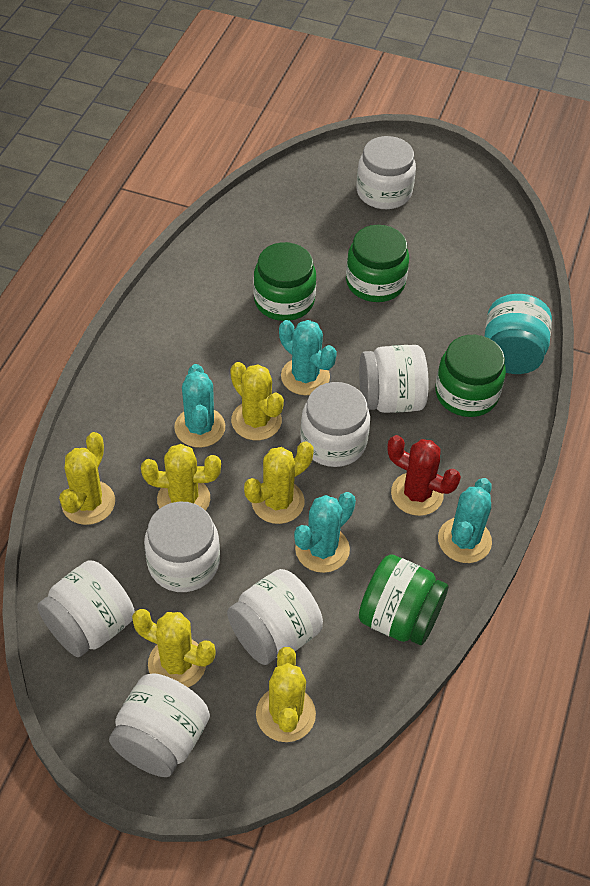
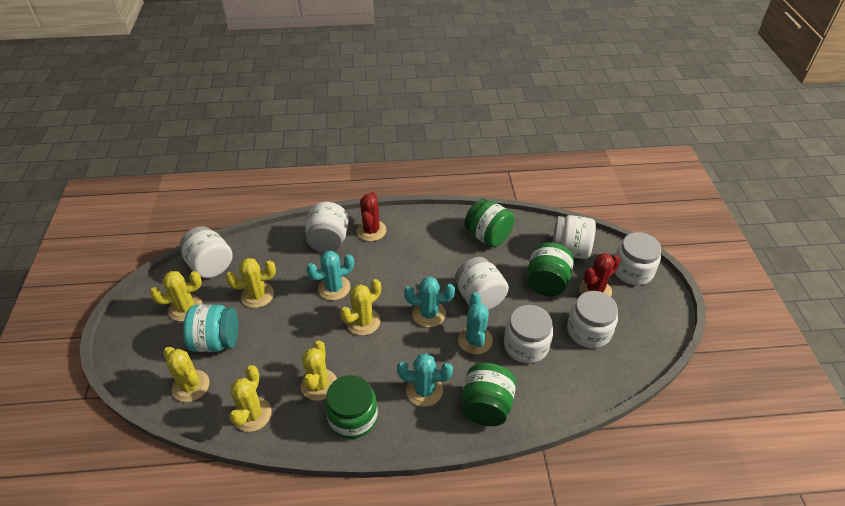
red cactus: [387,435,461,516] = 1 -> [357,192,386,241] [579,253,621,297] = 2

